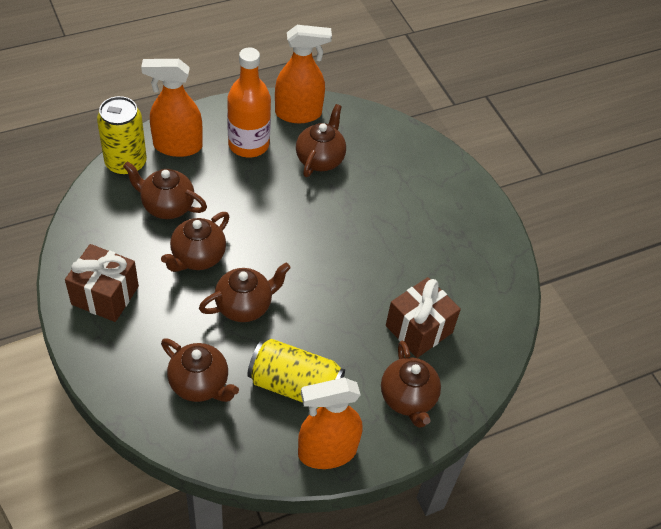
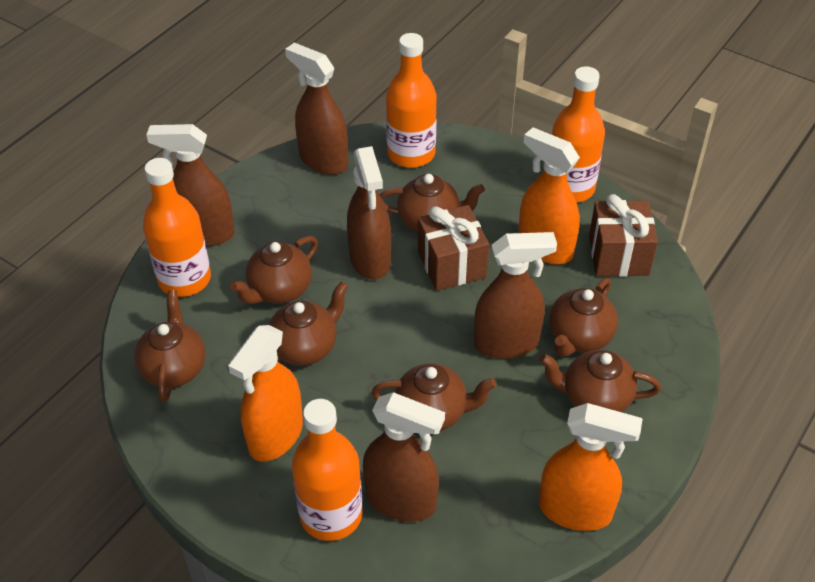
brown spray bottle: none = 0 -> [146,124,234,247] [285,42,348,175] [347,146,391,280] [363,392,445,522] [474,232,557,359] = 5
brown teapot: [123,161,207,219] [161,212,229,272] [161,338,239,402] [199,263,291,322] [296,104,346,177] [381,341,441,428] = 6 -> [134,290,206,402] [230,236,318,304] [269,281,348,366] [371,363,497,431] [379,174,485,232] [539,350,661,412] [549,278,618,357] = 7
orange bottle: [227,47,271,158] = 1 -> [143,158,211,297] [292,399,363,541] [386,33,437,168] [552,66,605,203] = 4
yellow can: [97,96,147,176] [247,339,345,408] = 2 -> none = 0

